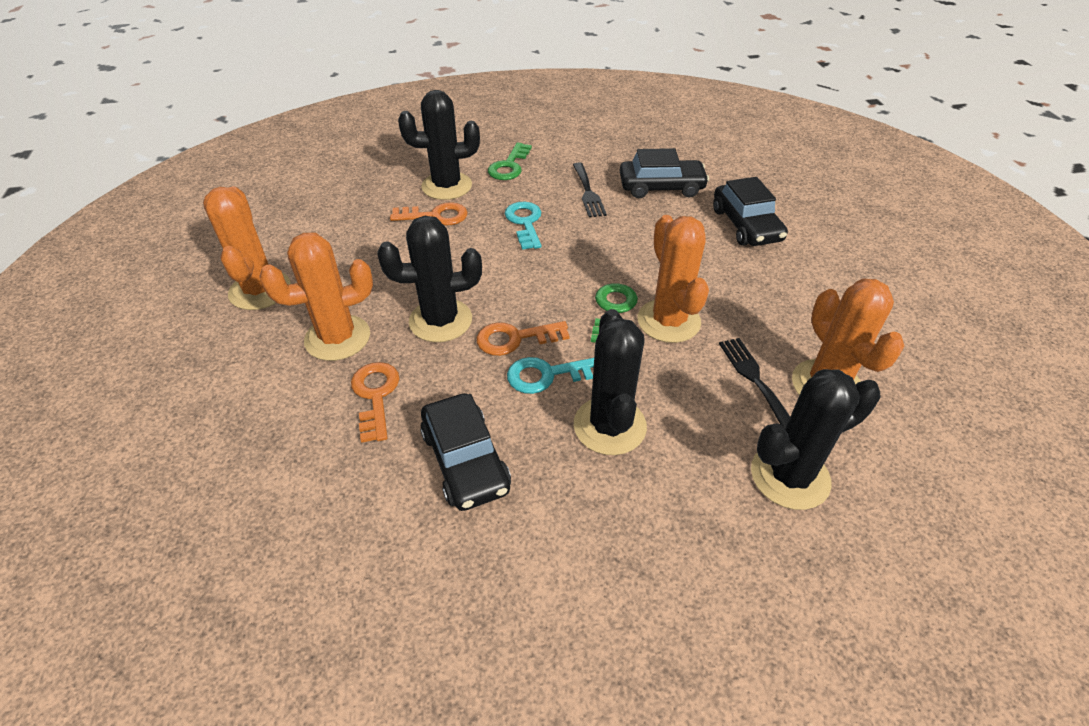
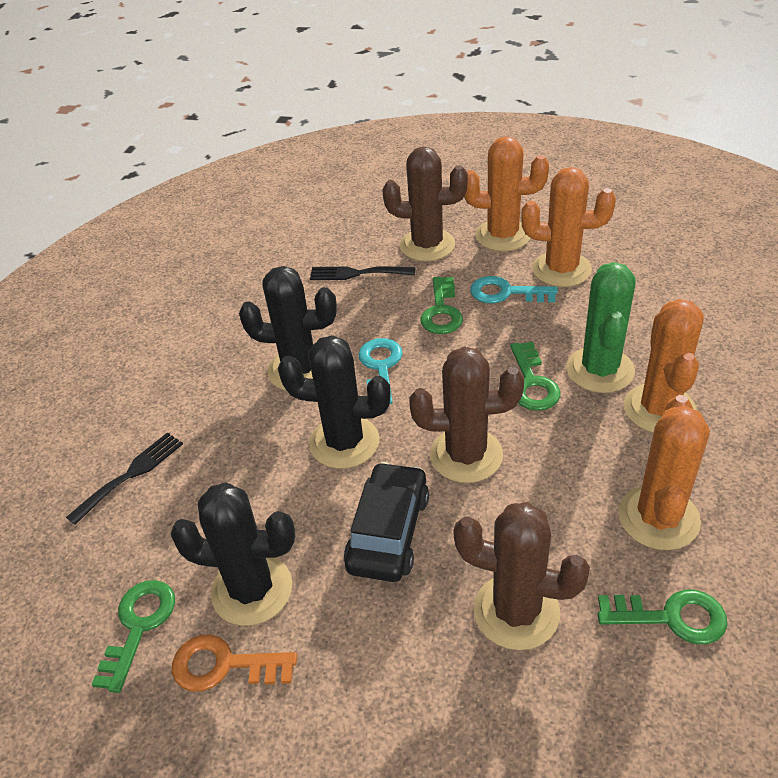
black cactus: [378,216,482,342] [398,90,480,200] [574,309,647,455] [751,369,881,510] = 4 -> [170,483,295,626] [239,266,337,391] [278,335,391,469] = 3
black car: [420,393,511,511] [620,148,709,198] [713,177,788,246] = 3 -> [344,462,429,582] = 1
brown cactus: none = 0 -> [383,146,468,261] [409,346,524,483] [453,502,590,650] = 3
green cactus: none = 0 -> [566,262,636,393] = 1
green key: [488,142,532,180] [591,283,638,342] = 2 -> [91,580,175,693] [420,277,463,334] [510,342,561,411] [598,589,727,644] = 4
orange key: [351,362,399,443] [390,202,468,226] [476,321,570,356] = 3 -> [172,634,297,691] = 1

